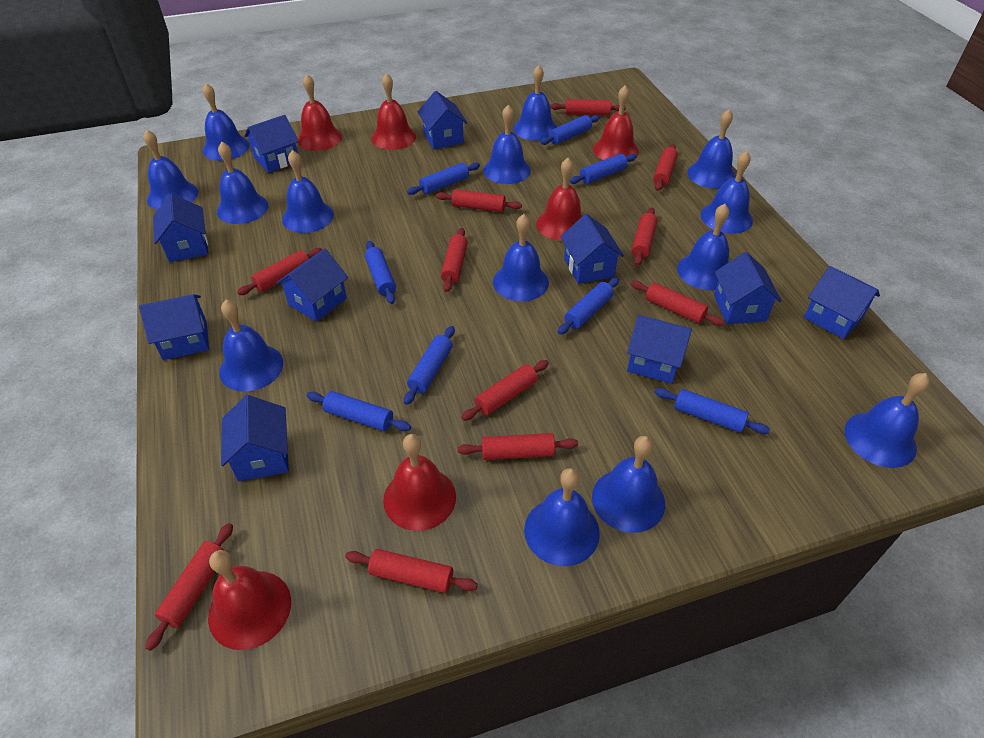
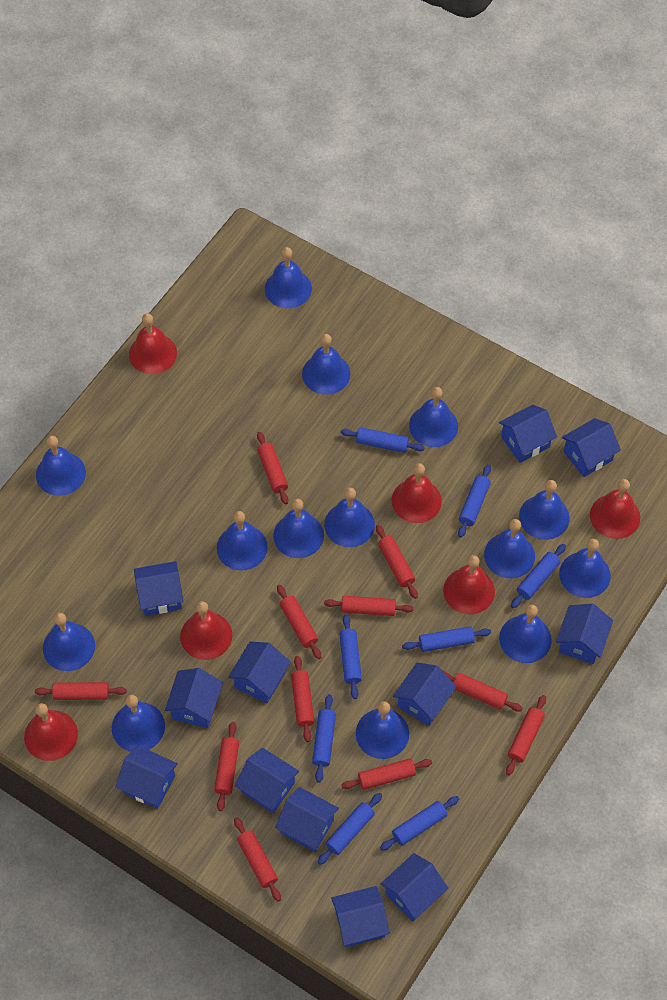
blue house: [139,294,209,360] [153,194,208,262] [221,395,289,482] [244,115,299,173] [276,249,348,322] [418,91,468,149] [561,214,624,284] [627,315,692,384] [714,252,782,324] [804,266,880,339] = 10 -> [115,746,178,809] [134,561,184,616] [165,668,223,728] [228,642,290,703] [235,748,299,813] [275,787,339,852] [331,886,390,947] [381,853,448,922] [393,662,456,726] [499,405,557,463] [556,604,613,664] [562,418,621,477] = 12

